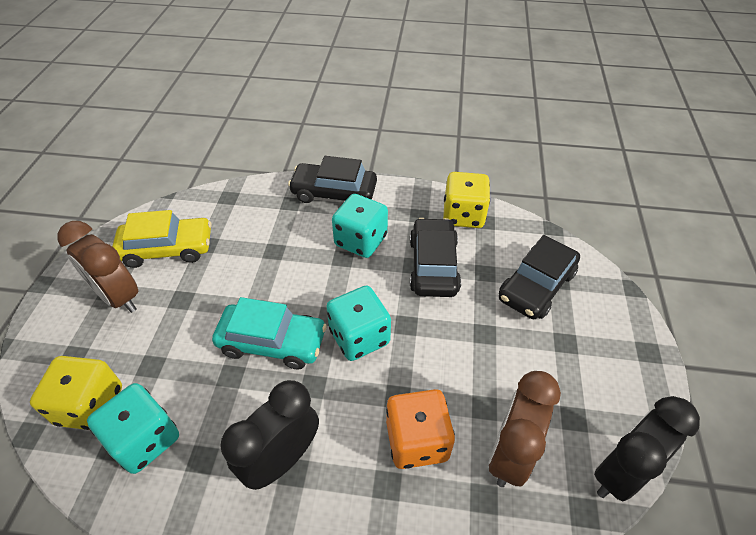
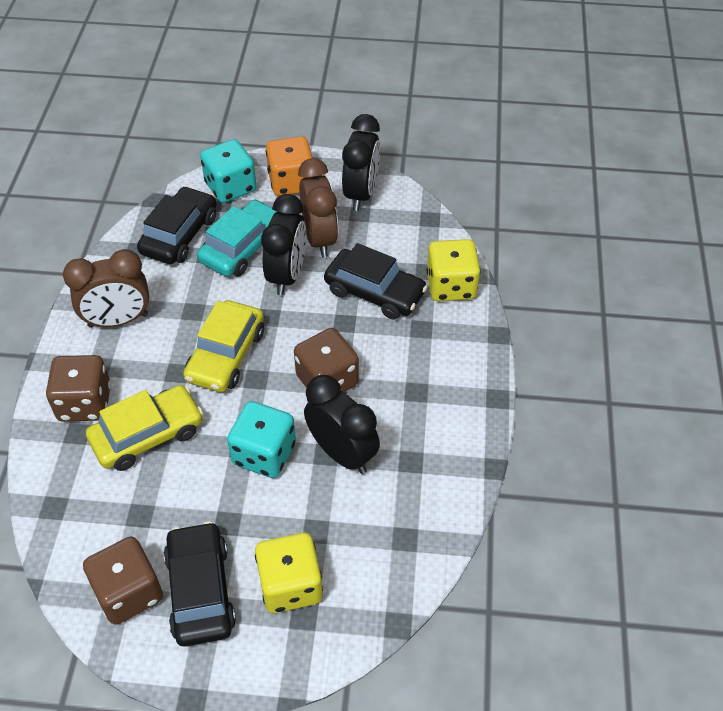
black clock: [220,380,319,490] [594,396,700,502] = 2 -> [261,194,306,295] [304,375,380,474] [342,114,380,211] = 3
brown dice: none = 0 -> [46,355,111,422] [83,536,163,625] [294,328,359,392] = 3
turquoise dice: [87,383,179,474] [326,285,391,361] [332,194,388,258] = 3 -> [200,139,257,203] [227,401,296,478] = 2
yellow car: [112,210,212,268] = 1 -> [86,385,203,471] [183,300,264,392] = 2

